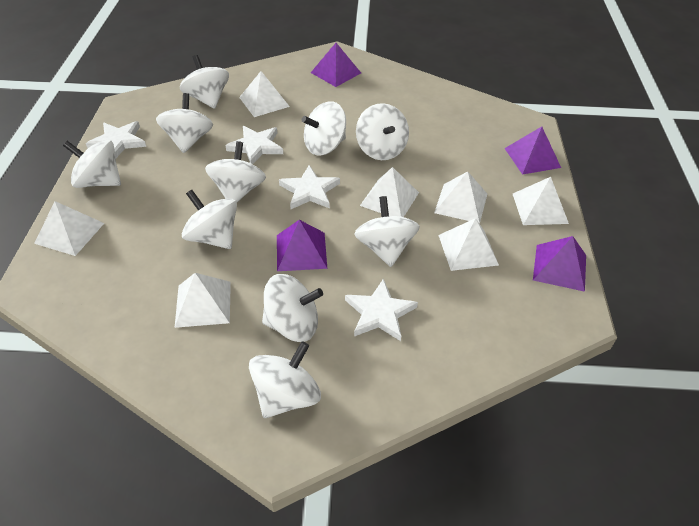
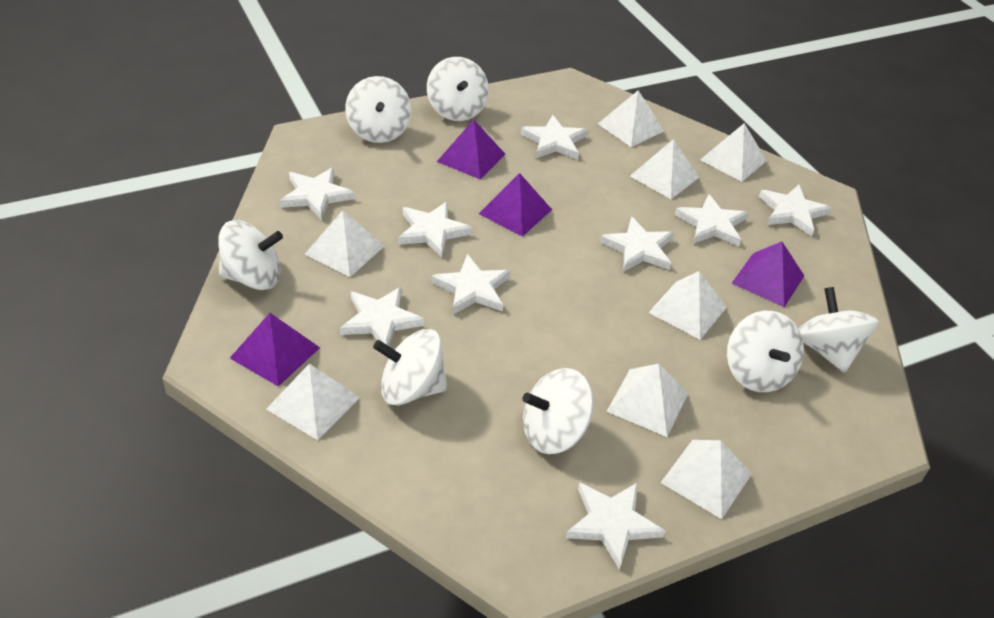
white pyramid: [34,201,104,256] [175,273,231,328] [239,71,290,117] [360,167,419,217] [434,171,487,224] [438,218,499,271] [513,177,569,225] = 7 -> [266,364,360,440] [305,210,384,277] [598,90,664,147] [607,364,688,437] [630,139,699,199] [648,271,727,340] [661,440,752,519] [700,123,767,182] = 8
white spinning top: [63,140,121,188] [156,93,213,153] [180,55,229,109] [182,190,237,249] [205,141,266,202] [249,341,321,418] [262,274,323,342] [302,101,346,156] [354,196,420,267] [356,103,409,160] = 10 -> [218,220,283,290] [345,76,412,143] [373,329,448,406] [427,57,489,121] [523,368,594,454] [727,311,804,392] [799,287,879,373] = 7
white star: [86,121,146,159] [225,126,283,164] [279,165,340,209] [345,279,418,341] = 4 -> [280,168,355,220] [340,287,424,346] [398,202,472,257] [431,254,510,314] [521,115,588,160] [566,482,665,570] [600,217,674,271] [675,194,748,246] [759,185,832,236] = 9

